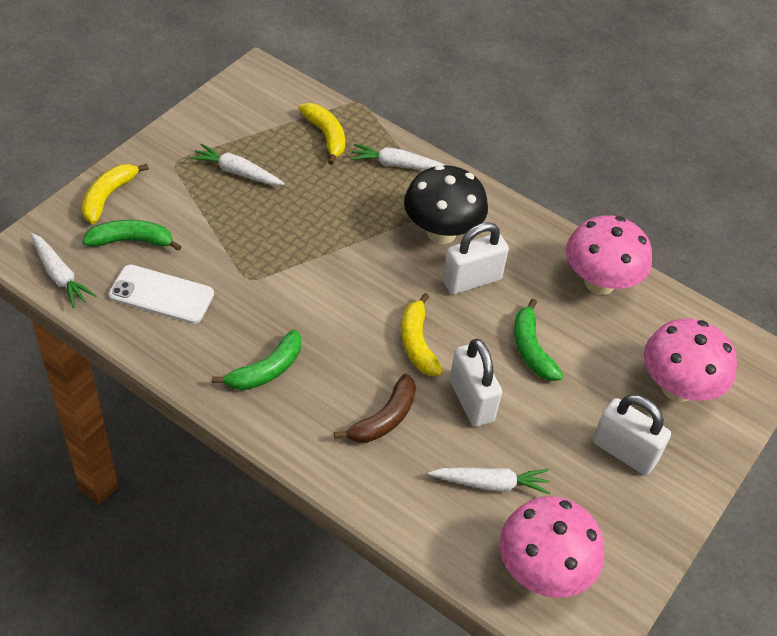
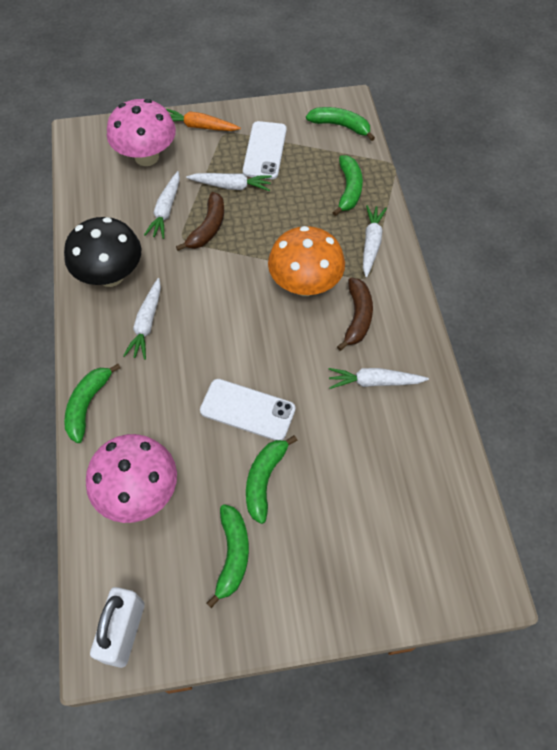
brown banana: [334,374,416,443] = 1 -> [176,192,224,251] [337,278,373,351] = 2
green banana: [82,220,182,251] [212,329,301,390] [514,299,563,381] = 3 -> [64,364,121,443] [207,504,249,608] [246,435,298,524] [306,107,375,141] [332,155,363,216] = 5
orange carrot: none = 0 -> [166,109,241,131] = 1
orange mushroom: none = 0 -> [268,226,345,296] = 1
pink mushroom: [499,496,604,598] [566,215,652,295] [644,319,737,402] = 3 -> [86,434,177,523] [107,99,176,166] = 2
white carrot: [31,233,96,308] [190,143,285,185] [350,143,445,170] [428,467,550,494] = 4 -> [123,278,161,360] [144,171,180,239] [186,173,272,191] [329,368,429,389] [363,205,387,277] = 5
white padlock: [442,222,509,294] [450,338,502,427] [593,395,671,475] = 3 -> [90,587,145,668] = 1
white phone: [109,265,214,324] = 1 -> [200,379,296,440] [243,121,287,179] = 2
yellow banana: [82,164,149,224] [299,103,345,165] [401,293,443,376] = 3 -> none = 0

